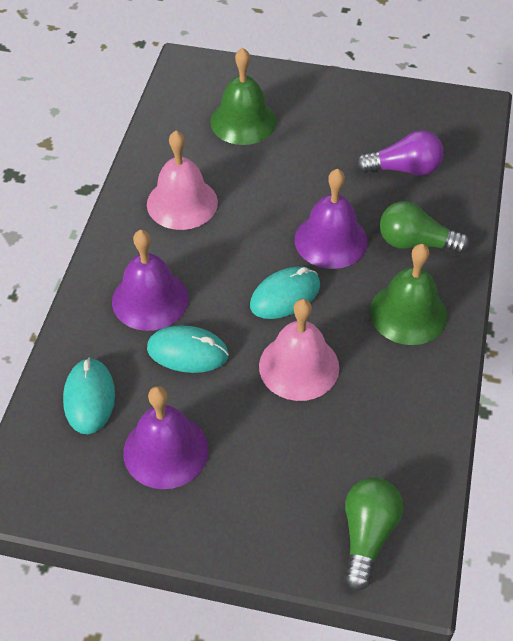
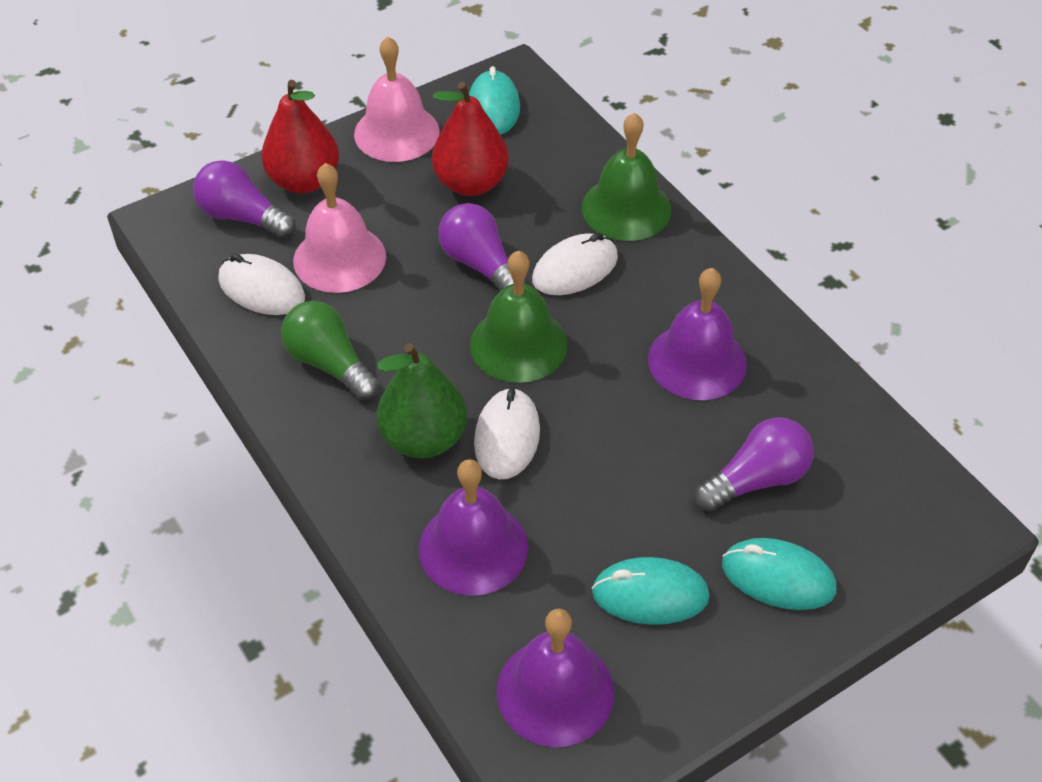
green light bulb: [344,477,403,591] [380,201,470,254] = 2 -> [281,301,379,401] = 1
green pear: none = 0 -> [377,343,467,458] = 1
purple light bulb: [356,130,444,175] = 1 -> [193,160,296,239] [438,203,526,291] [695,417,814,512] = 3
red pear: none = 0 -> [261,80,339,193] [432,82,509,196] = 2
white mouse: none = 0 -> [219,254,305,315] [474,388,540,479] [532,233,618,295] = 3

